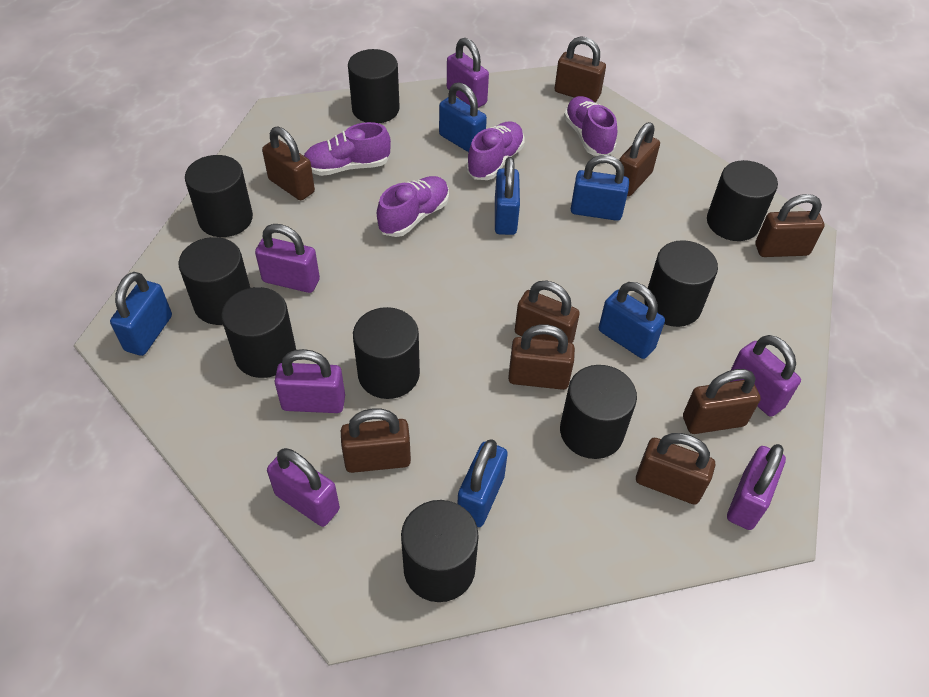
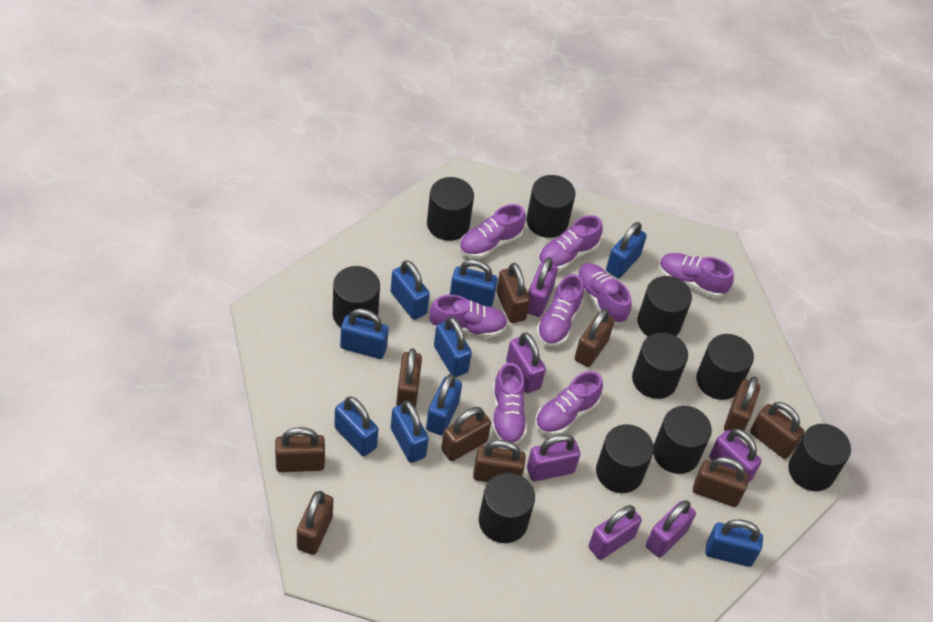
black cylinder: [178,237,250,325] [185,155,253,237] [221,287,296,378] [348,49,400,123] [353,307,420,399] [401,500,479,602] [560,365,637,459] [645,240,718,327] [707,160,778,241] = 9 -> [333,266,380,328] [427,177,474,241] [479,473,535,543] [526,175,575,238] [596,424,654,493] [632,332,688,399] [637,276,692,337] [653,406,712,474] [696,334,754,400] [788,424,851,491] = 10
blue padlock: [110,272,172,356] [439,82,487,152] [457,439,508,527] [495,157,520,235] [571,155,629,221] [599,282,665,359] = 6 -> [334,397,378,456] [340,309,389,359] [391,260,430,320] [391,401,429,463] [426,374,462,435] [434,316,472,377] [450,259,498,307] [606,222,647,278] [705,519,763,567] = 9
brown padlock: [262,126,315,200] [341,408,411,473] [508,324,575,390] [515,280,580,343] [555,36,606,102] [619,122,660,196] [636,433,715,504] [683,369,761,434] [755,194,824,257] = 9 -> [275,427,325,472] [297,491,333,555] [396,348,422,408] [441,407,491,461] [473,440,526,482] [496,263,530,323] [574,309,615,367] [693,457,749,507] [724,376,760,431] [750,402,804,459] = 10
purple shoe: [304,122,391,176] [377,176,449,237] [466,121,524,180] [564,96,617,156] = 4 -> [429,295,508,337] [459,204,526,259] [492,362,527,444] [535,371,603,436] [536,274,584,347] [538,215,603,271] [577,263,631,324] [659,253,734,298] = 8

